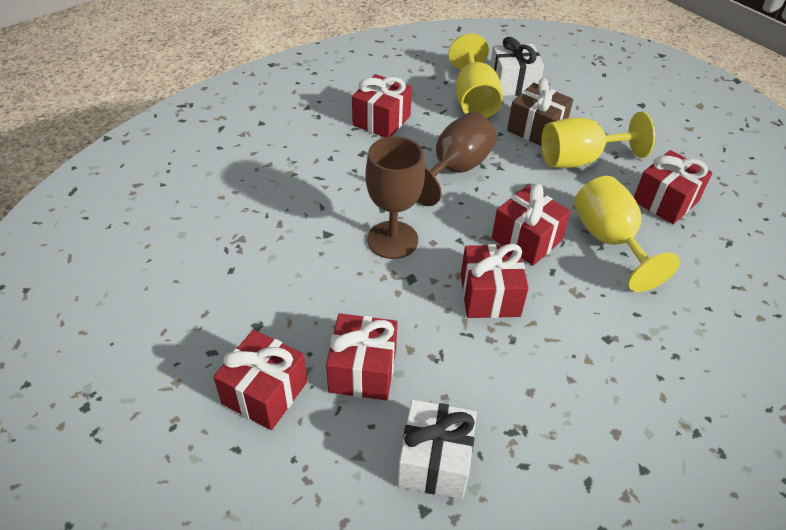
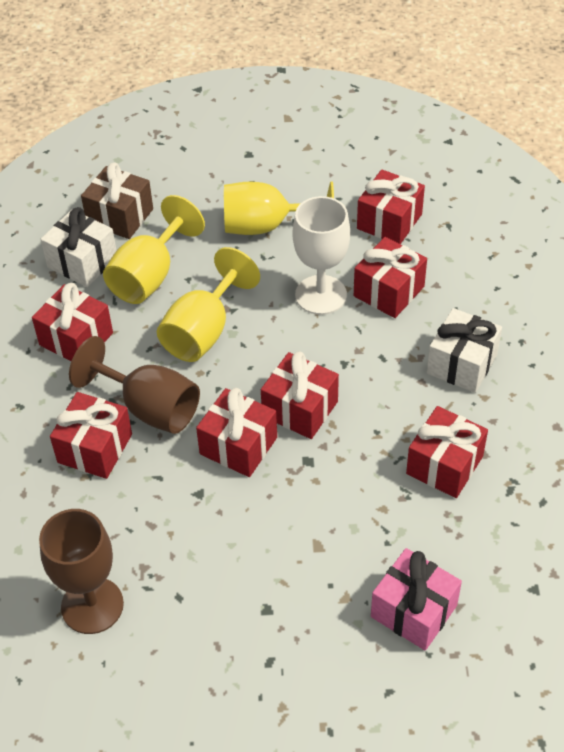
pink gift: none = 0 -> [371,548,462,651] = 1
red gift: [213,330,307,430] [326,313,397,400] [352,74,412,137] [461,244,529,318] [492,184,571,265] [634,150,712,224] = 6 -> [32,283,113,361] [50,392,132,479] [196,388,277,477] [261,351,339,439] [354,237,427,318] [357,170,425,244] [406,406,488,498] = 7
white goblet: none = 0 -> [293,196,350,315] = 1

